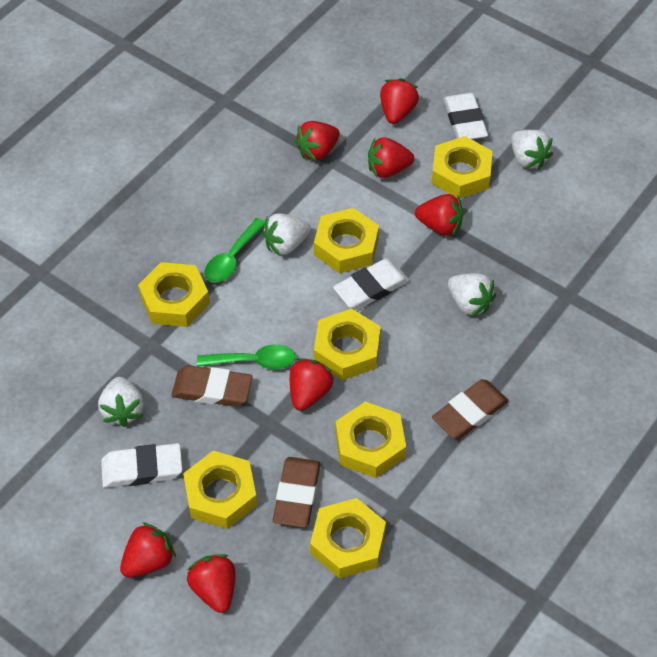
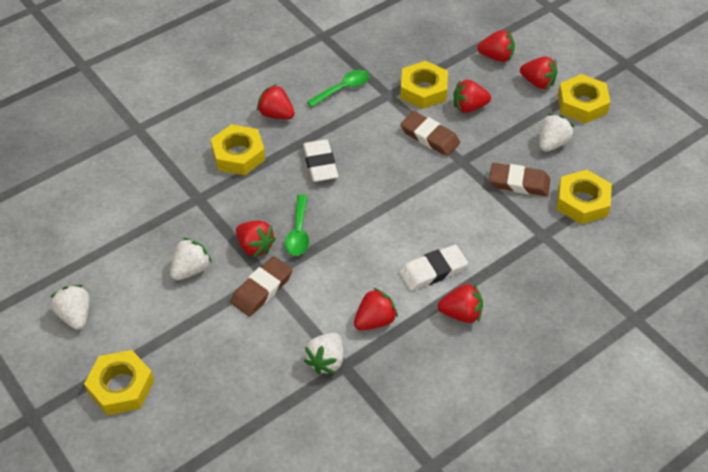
white eraser: [101,443,182,488] [333,258,409,310] [444,93,488,139] = 3 -> [303,139,338,182] [399,245,468,291] = 2
yellow nut: [138,262,210,327] [183,451,257,529] [310,498,386,578] [314,208,379,273] [314,309,381,380] [335,402,406,478] [431,136,492,198] = 7 -> [84,350,154,415] [211,124,265,175] [400,61,448,109] [557,170,612,224] [558,74,611,123] = 5

